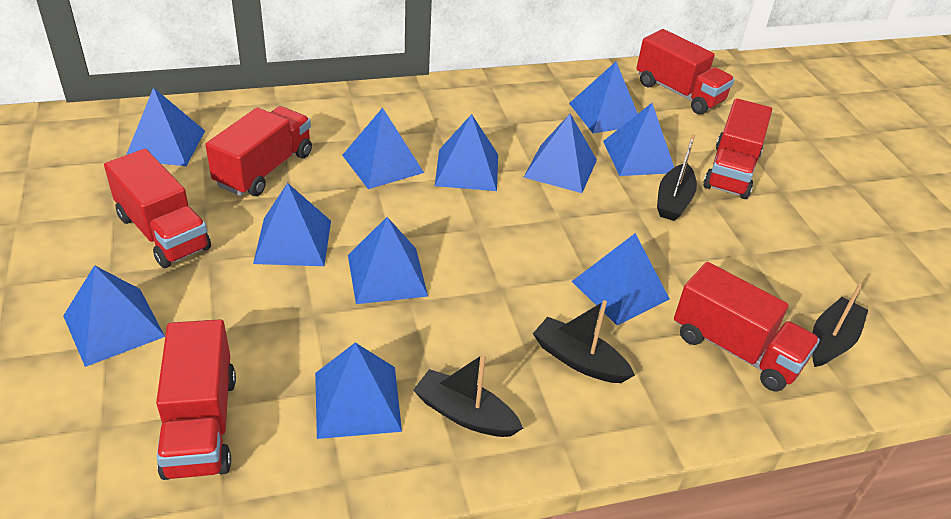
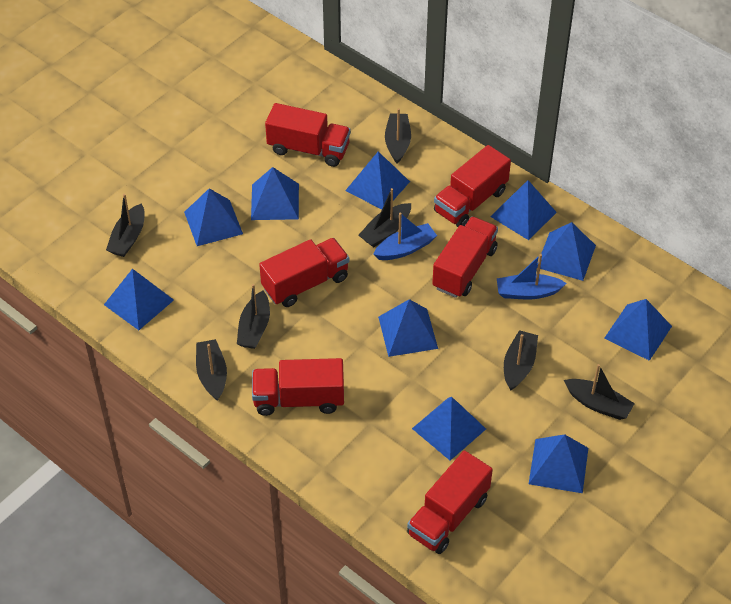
black boat: [413,353,523,437] [533,300,635,383] [657,134,697,221] [812,283,868,367] = 4 -> [106,194,145,257] [196,339,227,401] [237,284,270,349] [359,188,411,247] [385,108,411,164] [504,330,538,390] [564,364,635,420] = 7
blue boat: none = 0 -> [373,213,437,260] [497,254,567,299] = 2
blue pyramid: [63,265,165,367] [126,87,205,166] [253,183,331,266] [315,343,402,439] [342,108,424,189] [348,217,428,304] [435,114,498,191] [524,114,597,193] [569,62,638,133] [572,233,670,325] [603,103,674,176] = 11 -> [104,269,174,330] [184,188,243,246] [251,167,299,220] [345,152,410,210] [378,299,438,357] [412,397,486,461] [490,180,557,240] [529,434,588,493] [537,222,596,281] [604,299,672,361] = 10

